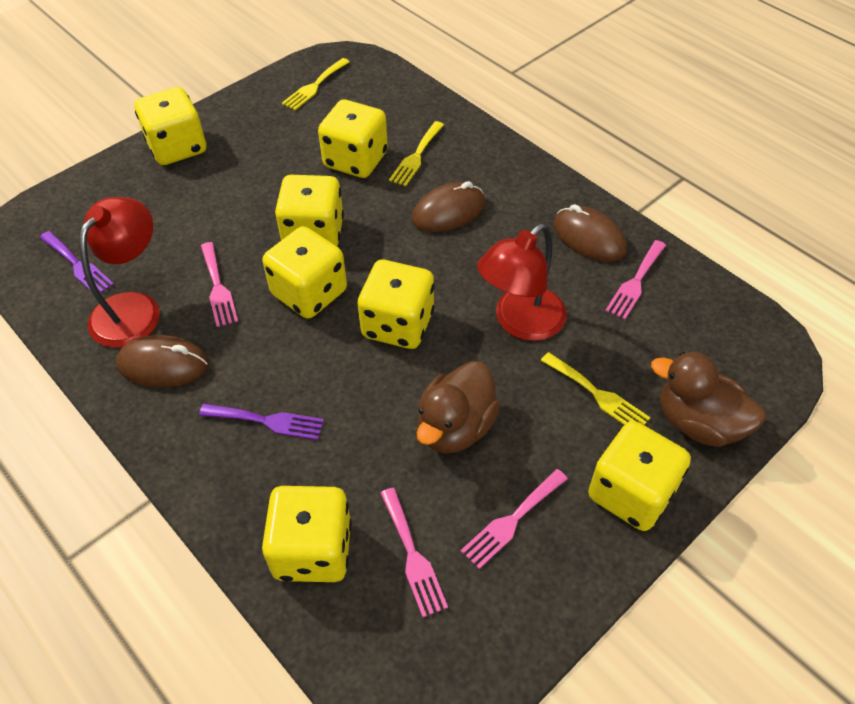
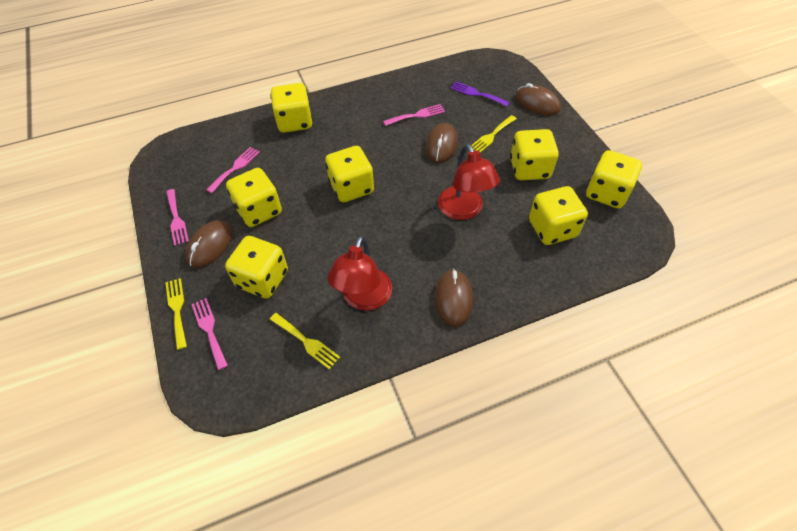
brown duck: [417,361,500,453] [651,352,766,447] = 2 -> none = 0
brown mouse: [116,335,208,387] [412,181,485,232] [553,204,627,262] = 3 -> [186,220,232,268] [426,123,458,163] [435,269,473,327] [515,83,561,115] = 4
purple fork: [40,231,114,293] [199,404,324,440] = 2 -> [450,82,510,107] = 1

